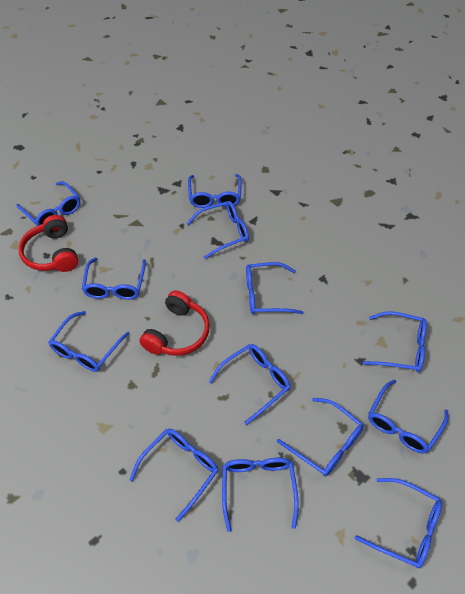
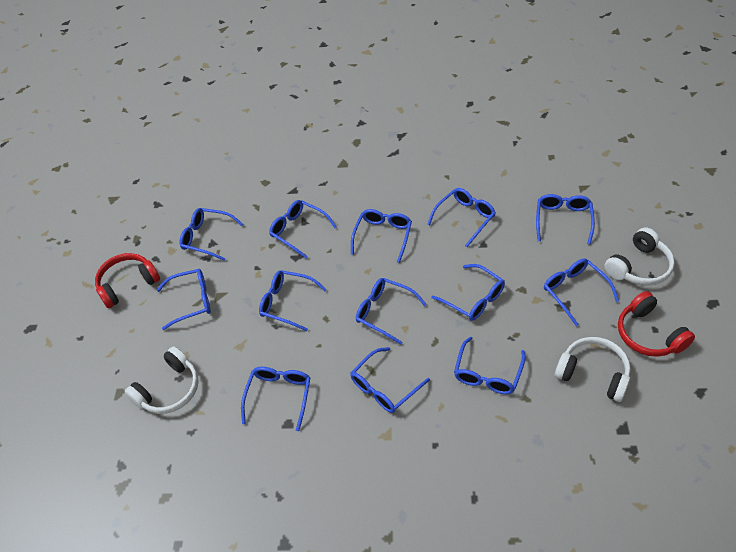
white headphones: none = 0 -> [125,347,199,414] [555,337,631,402] [604,227,675,286] = 3

